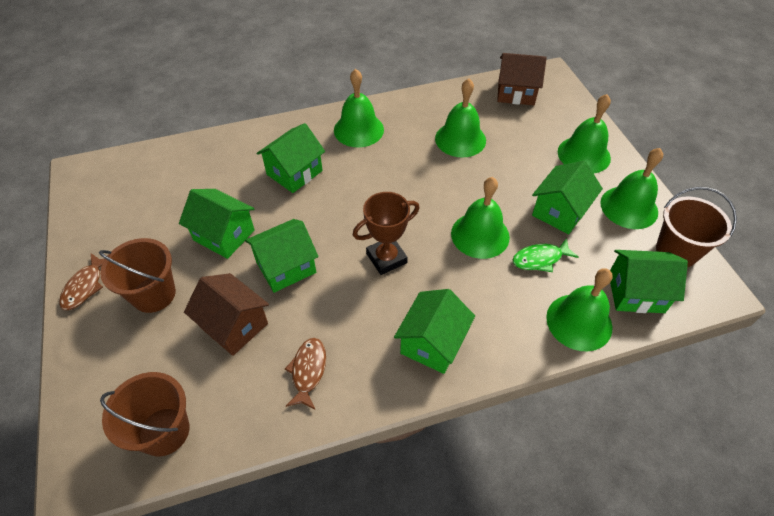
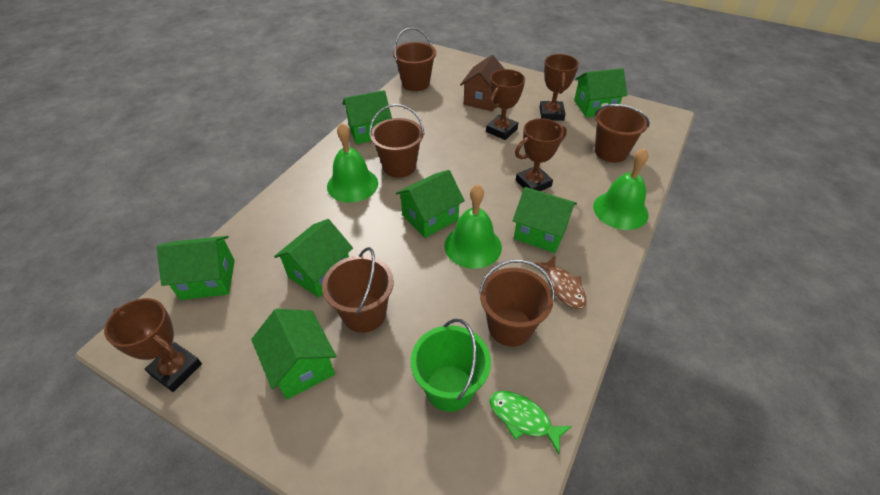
brown bucket: [99,238,176,313] [100,372,190,456] [656,187,737,267] = 3 -> [322,247,394,333] [369,104,425,178] [393,27,436,91] [479,259,555,347] [595,104,650,163] = 5
brown fish: [59,253,105,310] [285,338,326,409] = 2 -> [535,256,587,309] = 1
brown house: [184,273,269,356] [497,53,547,105] = 2 -> [460,55,504,112] = 1
brown trophy: [353,192,419,275] = 1 -> [104,298,202,392] [486,69,525,140] [515,118,567,191] [539,54,579,121] = 4
green bell: [334,69,384,148] [435,78,486,158] [451,177,510,259] [546,268,613,351] [558,94,611,174] [600,148,663,229] = 6 -> [327,123,378,202] [444,184,502,269] [593,148,649,230] = 3
green bucket: none = 0 -> [411,319,491,412] = 1
green house: [179,189,255,259] [245,219,318,293] [256,123,325,193] [394,289,475,374] [532,161,603,234] [610,250,688,313] = 6 -> [157,236,235,300] [251,309,336,400] [274,219,353,297] [342,90,392,144] [396,170,465,238] [513,187,577,253] [574,68,627,117] = 7

